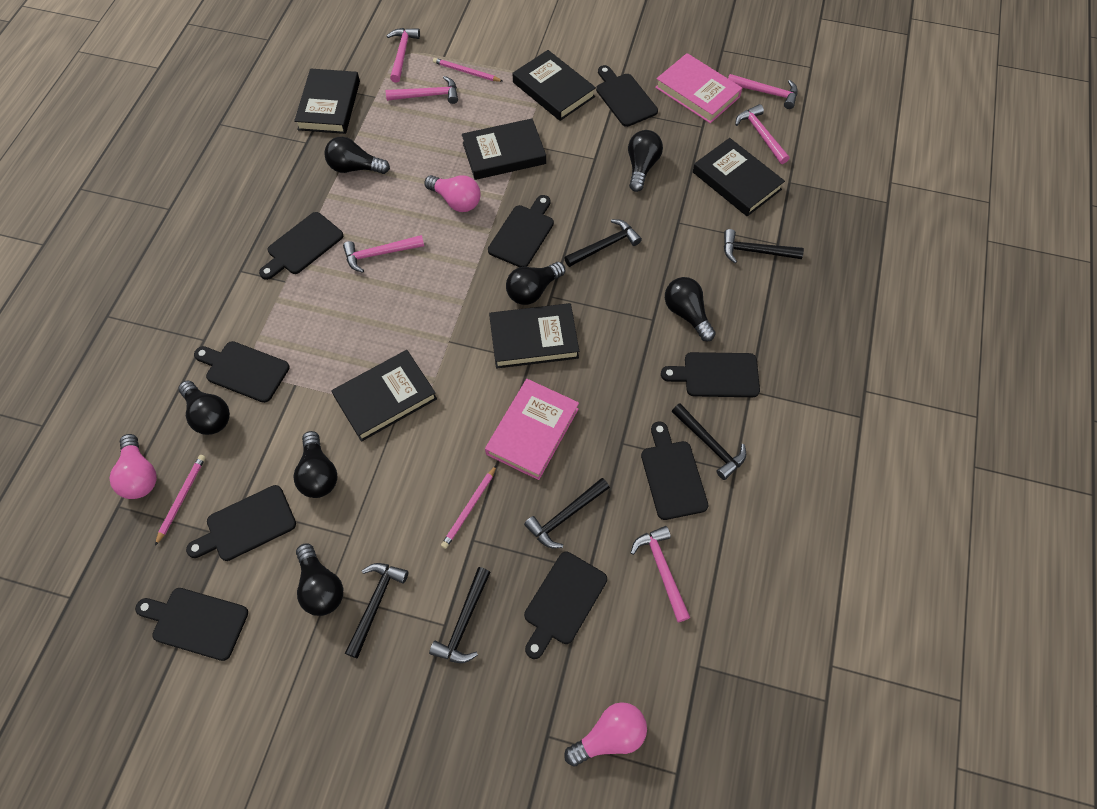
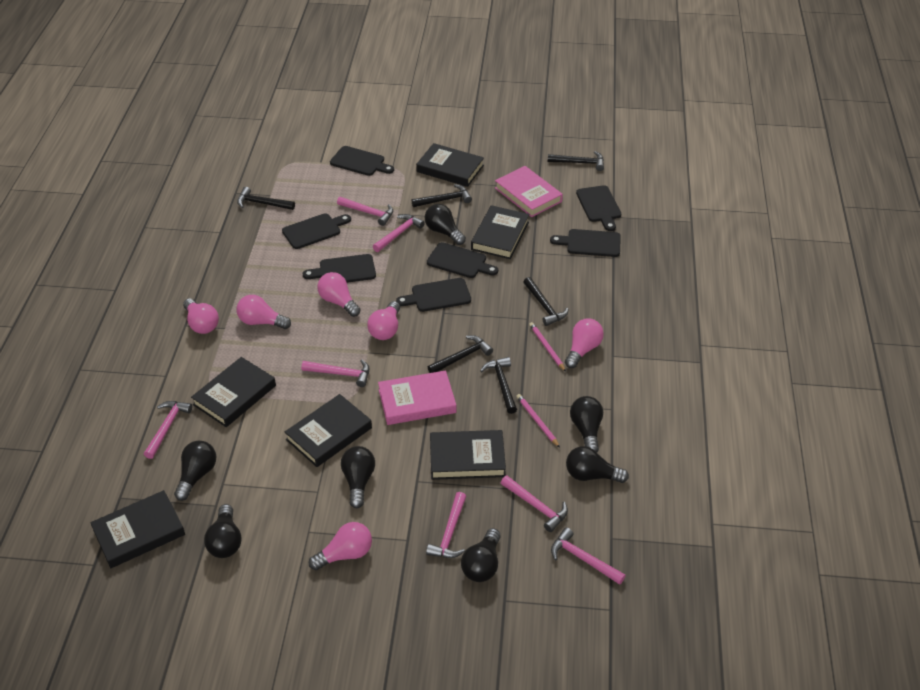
black cutting board: [135,588,248,661] [186,485,296,561] [194,341,290,403] [259,212,343,280] [488,195,554,267] [524,552,607,659] [596,65,658,127] [641,422,708,520] [661,352,760,397] = 9 -> [282,213,351,249] [303,254,376,283] [330,146,394,176] [396,278,471,312] [427,242,498,278] [550,229,621,257] [576,185,621,231] = 7
pink hammer: [343,235,424,273] [386,76,458,104] [387,28,420,83] [631,526,690,622] [728,74,798,109] [735,104,790,164] = 6 -> [144,401,192,459] [301,360,369,387] [337,197,393,226] [373,214,425,252] [426,492,466,558] [501,475,568,532] [551,527,626,585] = 7
pink light bulb: [109,434,157,499] [424,175,480,212] [564,702,647,767] = 3 -> [183,298,219,334] [237,295,291,329] [309,522,372,570] [317,272,361,317] [367,301,400,340] [565,319,604,368] = 6
pink pencil: [155,455,206,546] [433,58,503,82] [441,465,497,549] = 3 -> [516,394,560,448] [529,322,566,372] = 2

